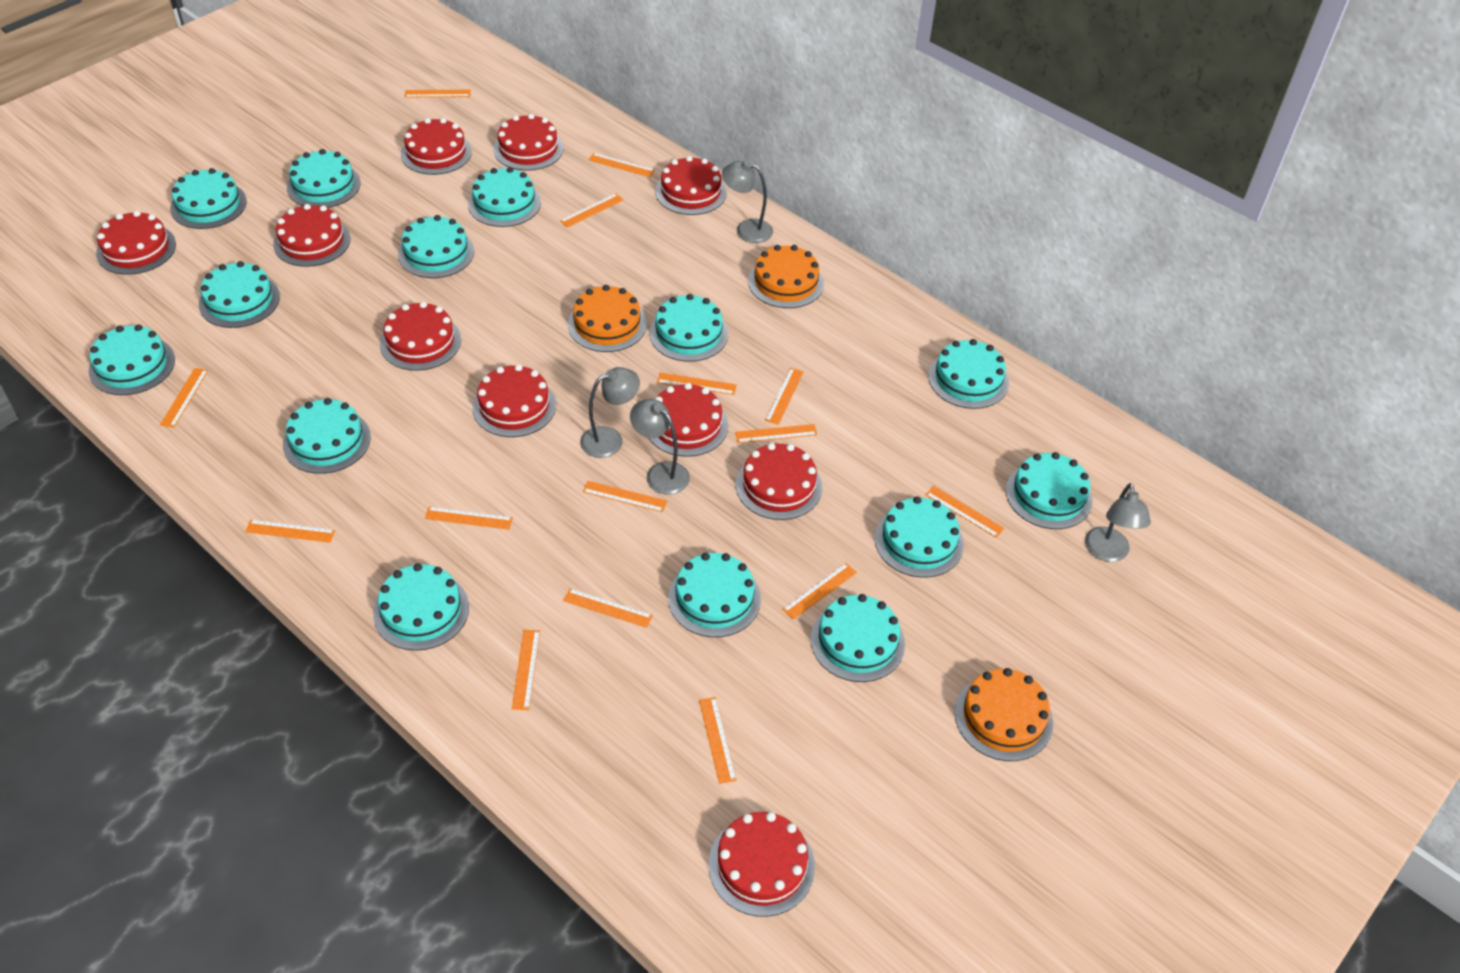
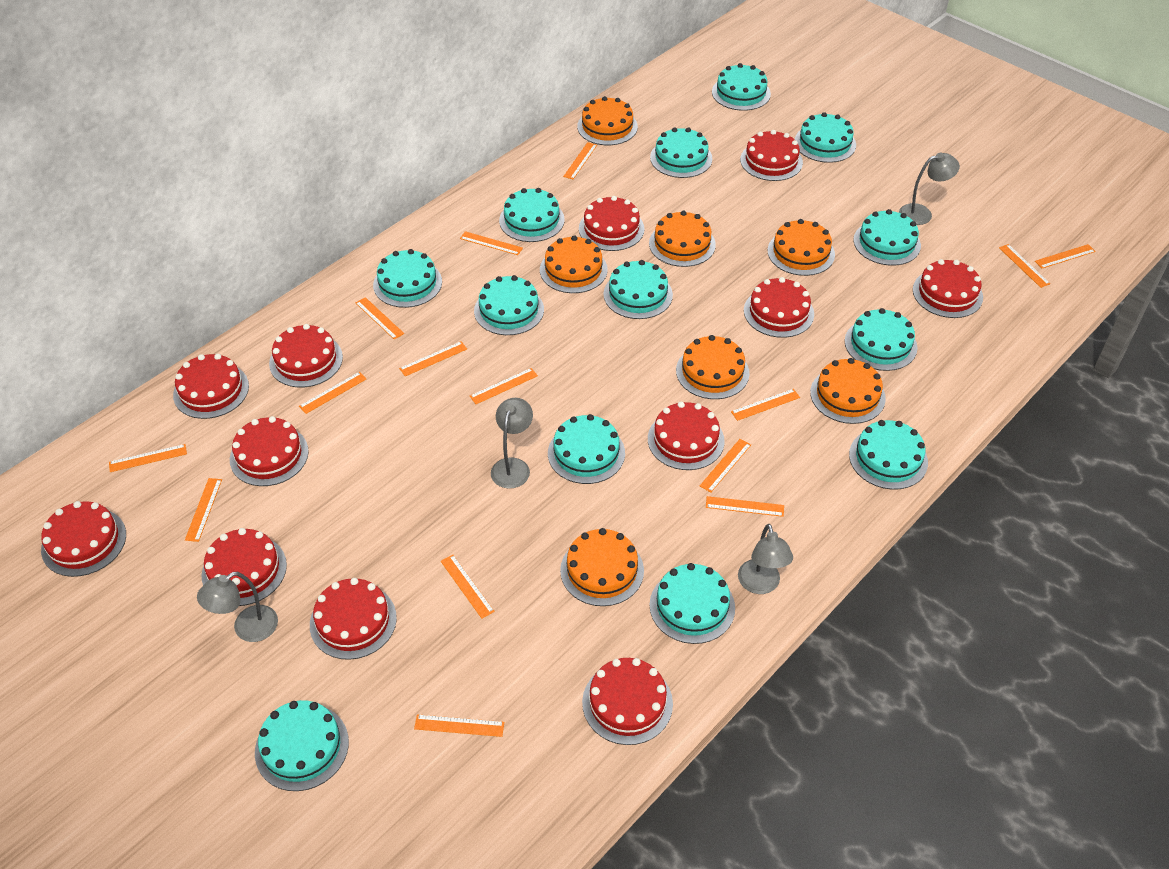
orange cake: [568,285,647,352] [748,245,824,308] [955,668,1053,761] = 3 -> [540,235,608,293] [560,528,644,606] [577,96,638,145] [649,210,716,267] [676,335,750,399] [767,219,835,276] [810,358,886,424] = 7
red cake: [96,211,176,275] [273,204,350,267] [380,302,461,371] [401,118,472,175] [472,365,556,437] [493,114,563,171] [649,383,728,457] [655,156,727,215] [709,812,815,917] [736,443,822,520] = 10 -> [41,501,126,577] [173,354,249,419] [201,528,287,606] [230,416,309,486] [269,324,343,387] [310,578,397,660] [579,196,645,251] [582,658,673,745] [648,402,725,470] [740,130,803,181] [744,277,814,338] [913,259,983,318] = 12
turquoise cake: [89,325,175,395] [170,168,247,229] [199,261,280,328] [283,398,371,474] [287,149,361,208] [373,563,469,651] [398,215,474,278] [468,167,541,227] [650,294,728,362] [668,553,761,637] [811,594,905,682] [875,497,964,578] [928,339,1009,409] [1006,452,1093,529] = 14 -> [255,700,349,791] [373,249,442,308] [474,275,544,335] [499,188,565,242] [548,414,625,484] [603,260,673,319] [650,127,712,178] [650,563,735,644] [712,63,771,111] [795,112,856,163] [845,308,917,371] [849,420,928,490] [854,209,921,266] = 13

